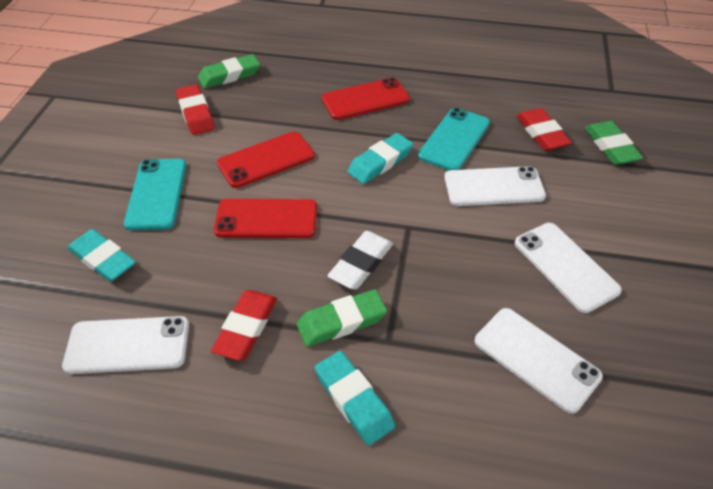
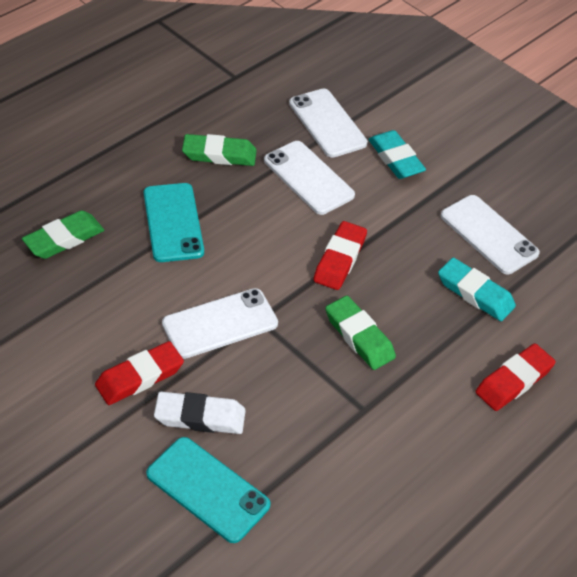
red phone: [214,199,317,238] [217,132,315,188] [322,77,410,120] = 3 -> none = 0
turquoise eraser: [68,229,136,282] [315,351,395,445] [347,133,413,184] = 3 -> [368,130,426,179] [438,258,516,321] = 2

